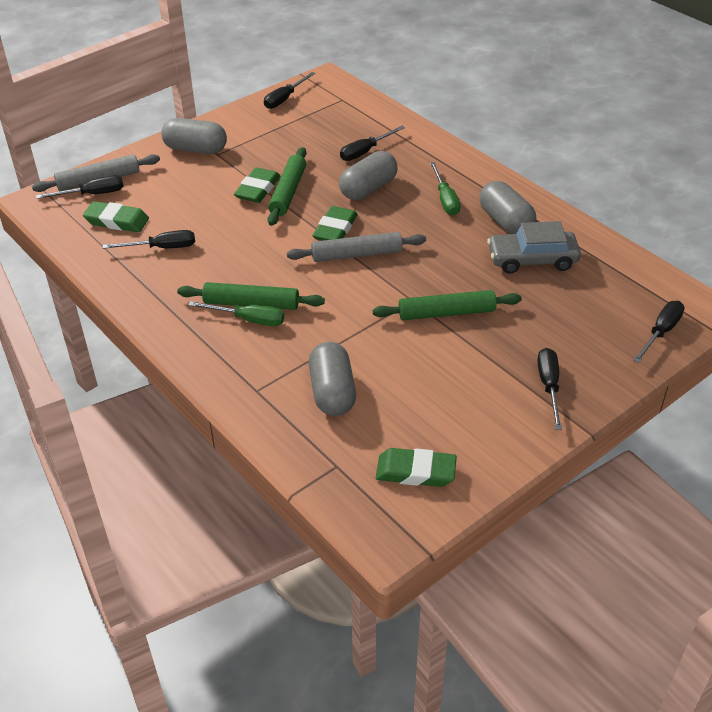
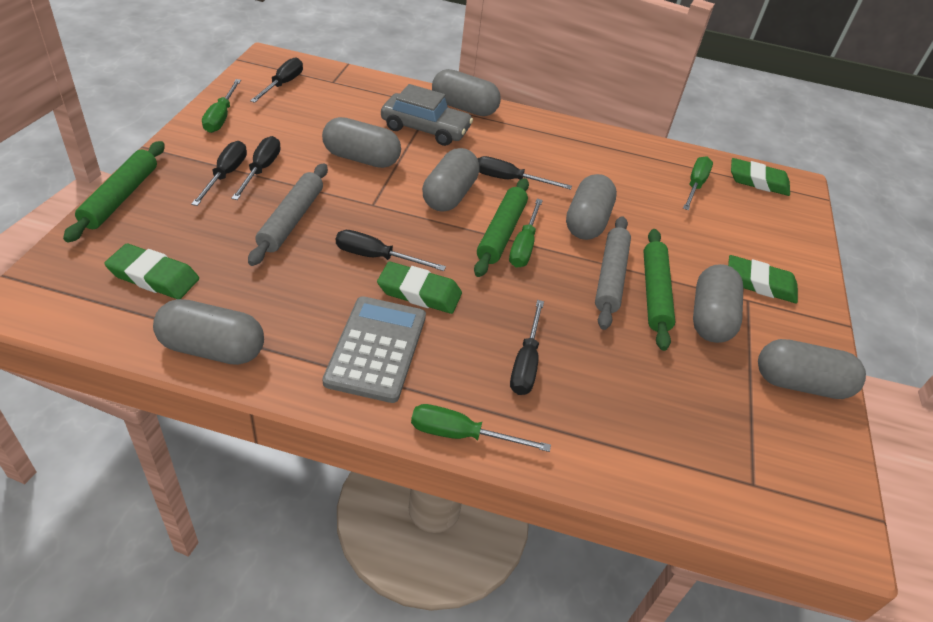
green screwdriver: [188,301,284,326] [430,162,461,215] = 2 -> [202,79,241,133] [411,404,551,452] [509,199,543,268] [683,156,713,210] = 4
grey calculator: none = 0 -> [323,296,426,403] = 1
grey capsule: [161,118,227,154] [309,342,356,416] [339,151,398,200] [479,181,536,234] = 4 -> [153,299,264,365] [322,117,401,168] [422,148,480,212] [432,69,501,116] [566,174,617,240] [693,264,744,343] [758,339,866,399] = 7

